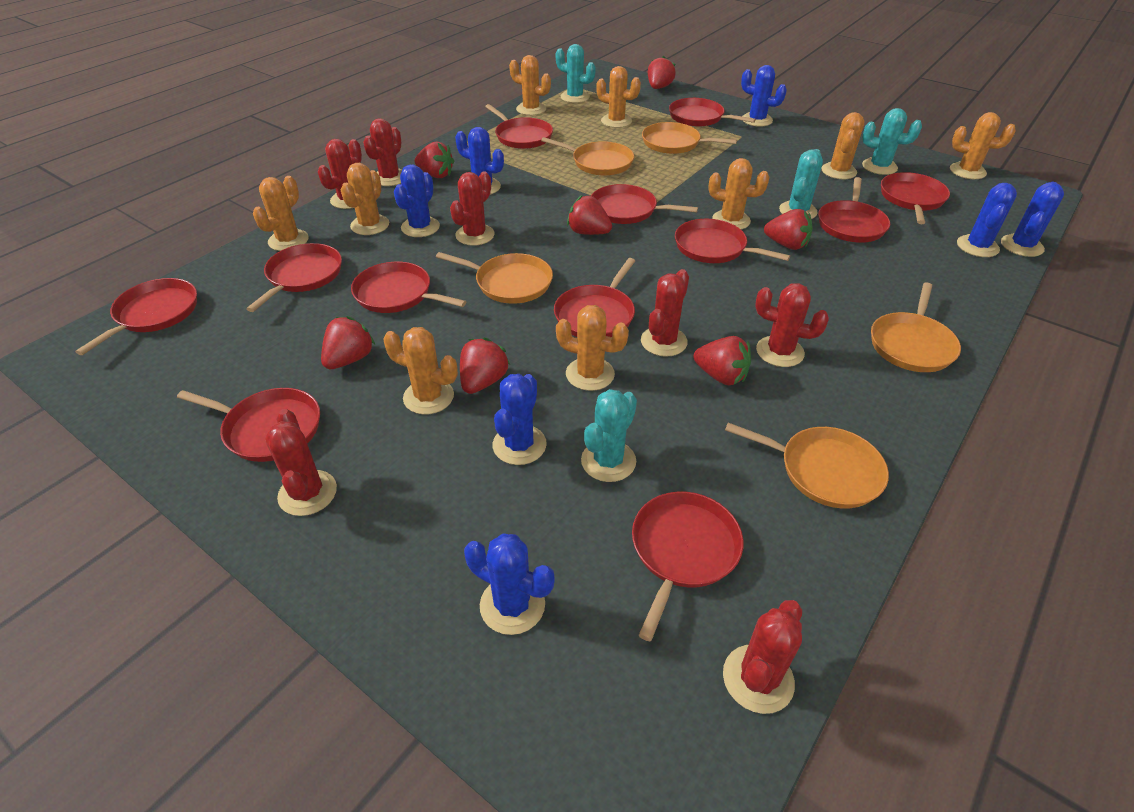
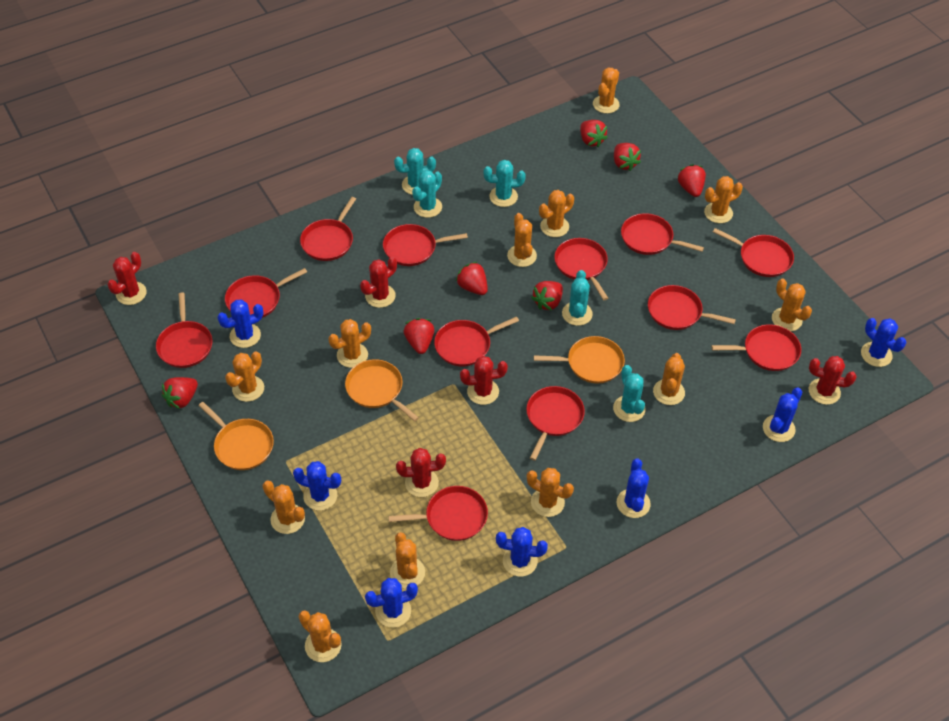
orange cactus: [253,176,309,251] [341,163,389,235] [383,327,458,415] [509,55,551,115] [556,305,629,391] [596,66,641,128] [708,158,769,230] [822,112,864,179] [950,112,1016,179] = 9 -> [225,351,264,402] [263,480,305,534] [299,610,342,662] [329,319,371,368] [390,532,425,588] [507,213,537,267] [527,468,574,517] [539,190,574,237] [593,67,620,114] [653,353,685,405] [704,176,743,223] [772,279,812,331] = 12
orange pan: [436,252,553,304] [541,137,634,176] [642,122,737,154] [725,423,889,509] [871,282,961,372] = 5 -> [198,402,274,470] [345,359,419,421] [534,336,625,384] = 3
red cactus: [265,409,337,516] [318,139,362,209] [363,118,402,186] [450,171,495,246] [641,269,689,357] [723,600,802,714] [755,283,829,367] = 7 -> [107,252,147,305] [360,257,397,308] [396,448,446,497] [460,356,508,405] [809,356,856,405] = 5
turquoise cactus: [555,44,596,103] [581,389,637,482] [779,149,823,219] [862,108,922,175] = 4 -> [394,148,436,195] [412,170,442,218] [483,160,526,207] [562,270,593,326] [613,365,646,422] = 5

